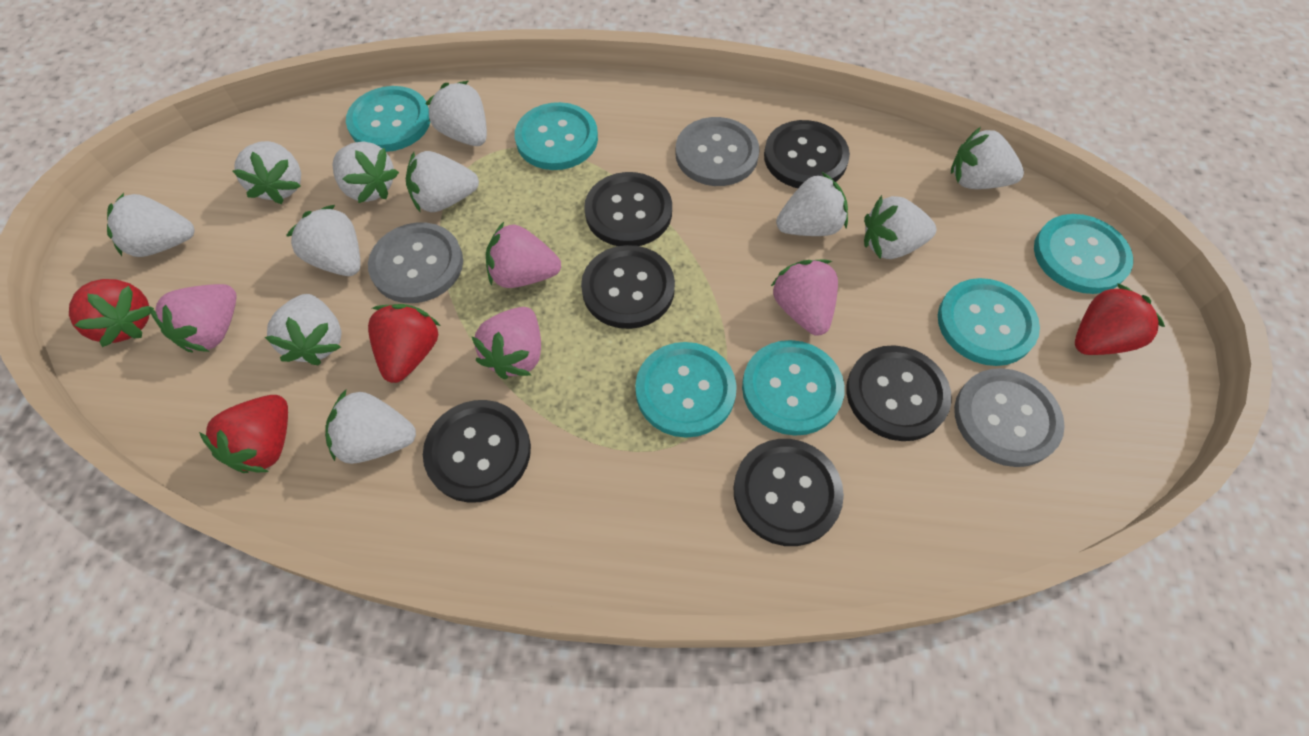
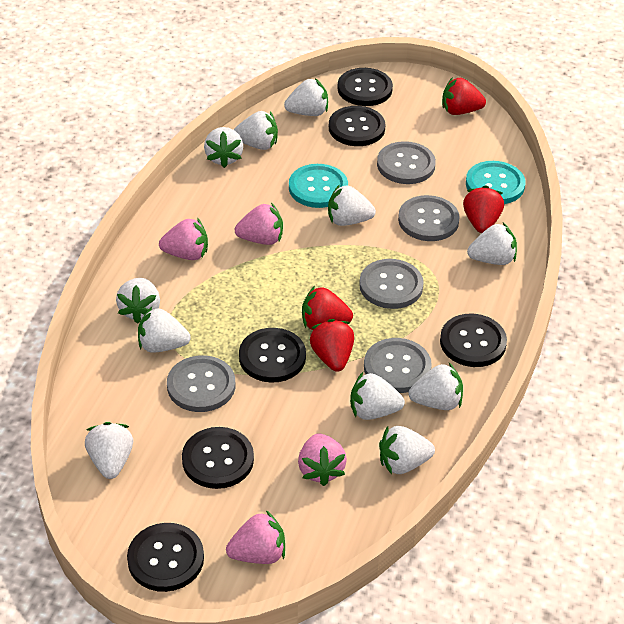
grey button: [368,223,463,303] [676,117,760,186] [954,368,1065,467] = 3 -> [167,355,235,412] [359,259,424,309] [364,338,432,393] [377,141,436,184] [398,195,460,241] = 5
turquoise button: [346,86,430,152] [515,102,598,170] [635,342,737,438] [742,340,845,436] [938,278,1040,366] [1034,214,1133,294] = 6 -> [289,164,348,208] [466,161,525,204] = 2

